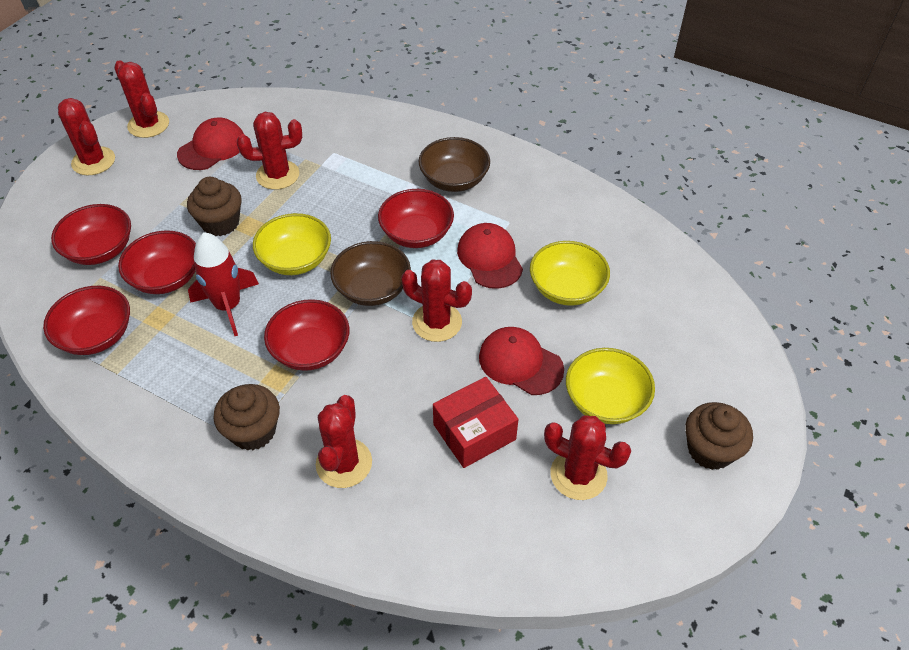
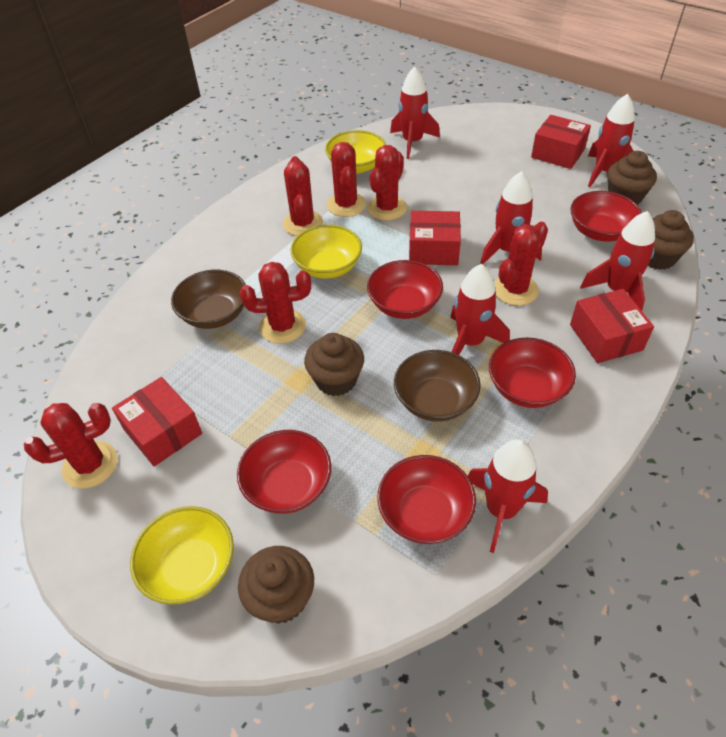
brown cupcake: [187,177,242,236] [213,384,280,451] [686,402,753,470] = 3 -> [238,546,314,624] [304,333,364,396] [608,151,657,205] [648,210,694,270] = 4
red box: [433,377,518,468] = 1 -> [112,377,202,466] [409,211,461,265] [531,115,591,169] [570,289,654,363] = 4
red cap: [177,117,244,170] [457,223,523,289] [479,327,564,395] = 3 -> none = 0
red rocket: [188,232,259,336] = 1 -> [390,67,440,159] [450,264,510,355] [468,439,548,553] [480,171,542,264] [580,211,655,311] [588,94,635,187] = 6

